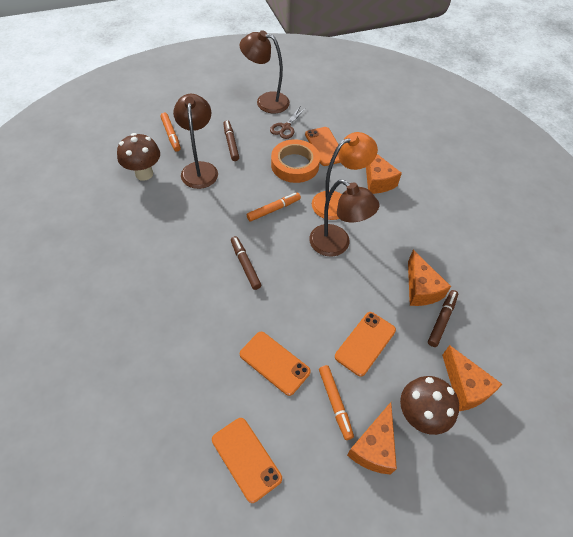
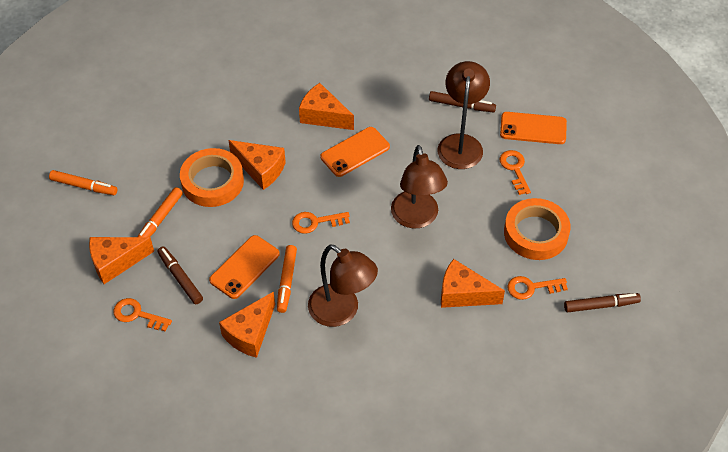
brown mushroom: [117,133,160,181] [400,376,459,435] = 2 -> none = 0
brown scissors: [270,107,306,139] = 1 -> none = 0
orange cheese: [347,402,397,475] [366,154,402,194] [408,250,451,306] [442,345,502,411] = 4 -> [89,237,154,284] [219,292,275,358] [228,140,286,190] [299,83,354,130] [441,259,505,308] = 5
orange key: none = 0 -> [113,298,172,331] [292,212,350,234] [500,150,531,195] [507,276,568,300] = 4
orange lamp: [312,132,378,220] = 1 -> none = 0
orange phone: [212,418,282,503] [240,332,311,396] [305,127,341,166] [335,312,396,377] = 4 -> [209,235,280,299] [320,127,390,177] [500,112,567,144] = 3
orange tape: [271,139,320,183] = 1 -> [180,148,244,207] [504,198,571,260] = 2

